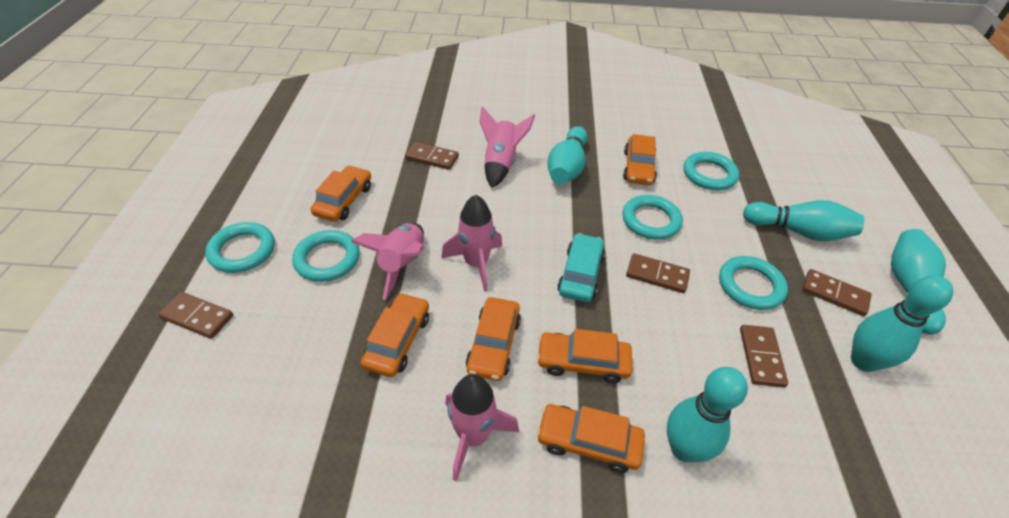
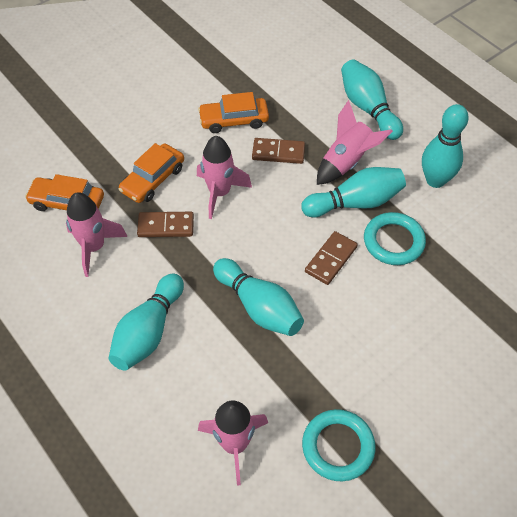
brown domino: [158,292,233,339] [405,142,459,170] [626,253,690,293] [740,325,788,387] [802,269,872,316] = 5 -> [137,212,194,237] [252,138,305,164] [305,231,358,285] = 3
orange car: [311,165,371,222] [361,293,429,377] [466,297,521,381] [536,404,645,473] [537,329,632,383] [623,134,657,185] = 6 -> [25,174,104,211] [119,143,184,203] [198,92,269,133] = 3
turquoise car: [557,233,605,302] = 1 -> none = 0
turquoise ring: [205,222,275,273] [292,230,360,282] [622,195,683,240] [684,152,739,190] [719,256,788,310] = 5 -> [302,409,376,481] [364,212,426,265] = 2

